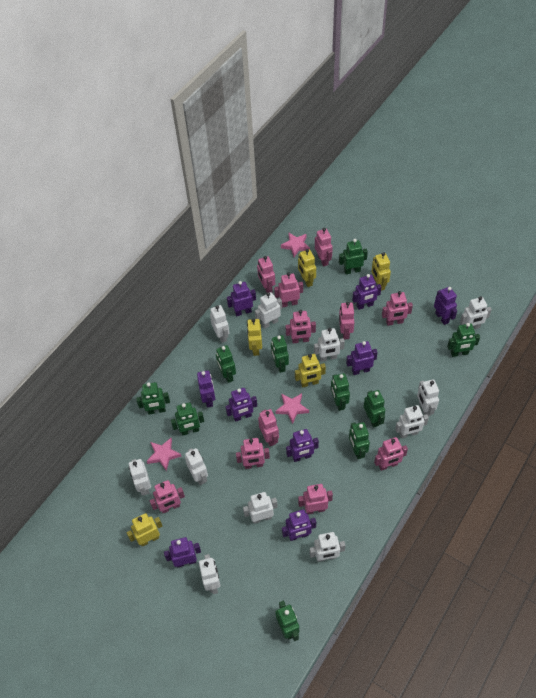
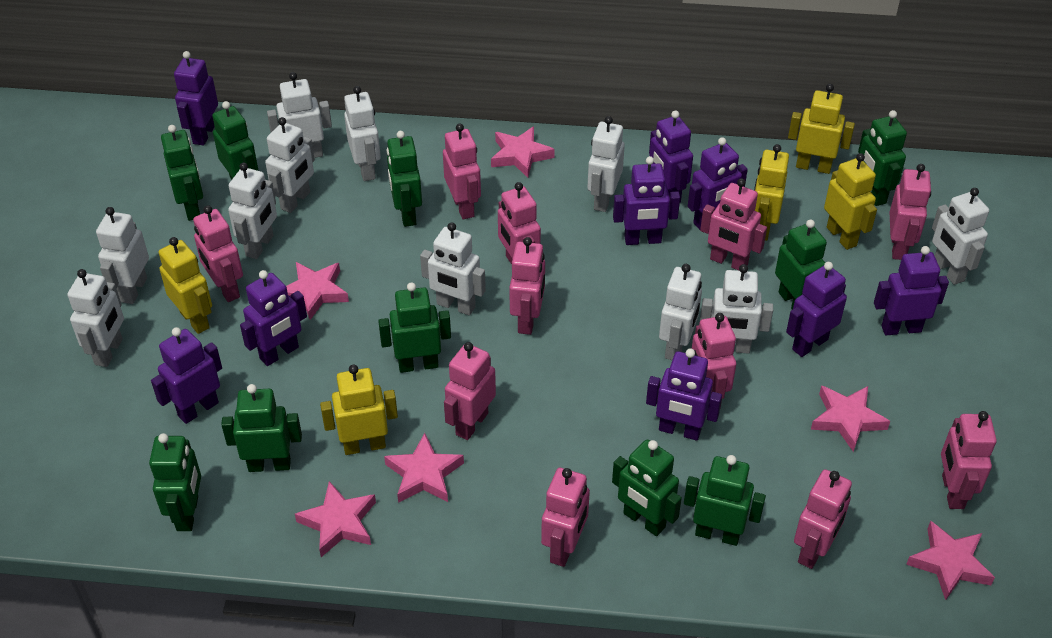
pink star: [147,438,182,471] [275,393,309,424] [281,233,310,257] = 3 -> [286,262,349,320] [295,481,376,557] [384,433,464,503] [491,126,555,178] [811,386,890,452] [906,521,995,600] = 6

